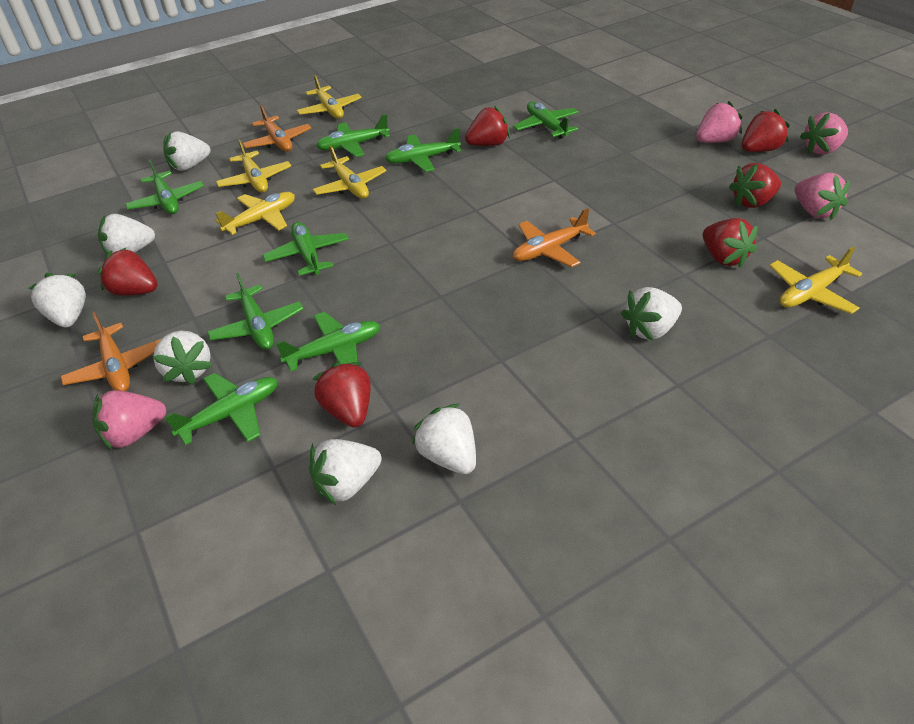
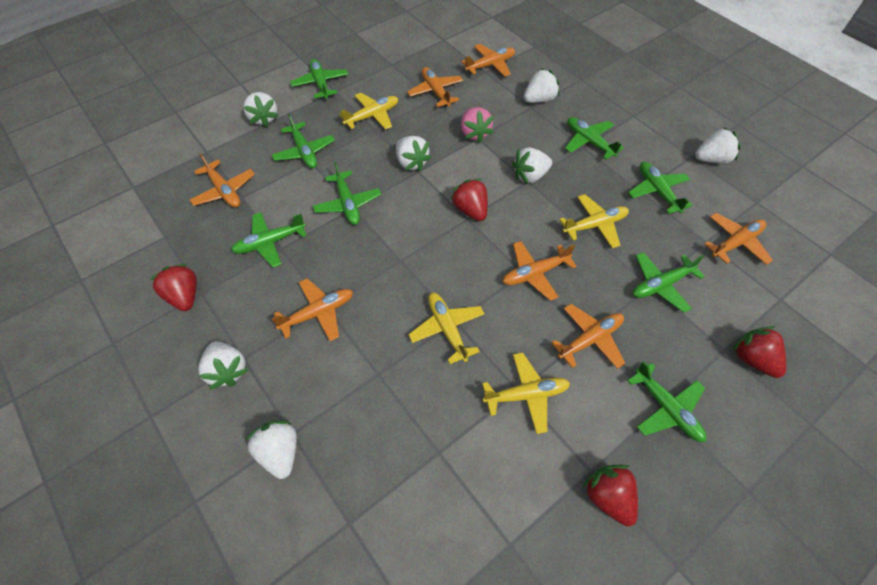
orange plane: [60,312,161,391] [242,105,311,152] [513,208,596,267] = 3 -> [190,153,255,208] [271,279,353,341] [407,67,463,107] [461,44,515,77] [503,241,577,301] [551,304,625,369] [704,213,773,265] = 7
pink strawberry: [92,390,166,450] [696,101,742,143] [795,173,850,220] [800,112,848,155] = 4 -> [461,107,494,143] = 1
red strawberry: [98,248,158,296] [313,362,371,428] [465,106,510,146] [703,218,758,268] [729,163,781,208] [742,109,790,152] = 6 -> [149,264,197,311] [450,179,488,221] [582,465,638,527] [733,326,786,378] = 4
yellow plane: [215,192,295,235] [216,139,291,192] [297,75,362,119] [313,145,386,199] [769,246,862,314] = 5 -> [339,93,398,130] [408,293,485,364] [482,352,570,434] [559,194,629,248] = 4

